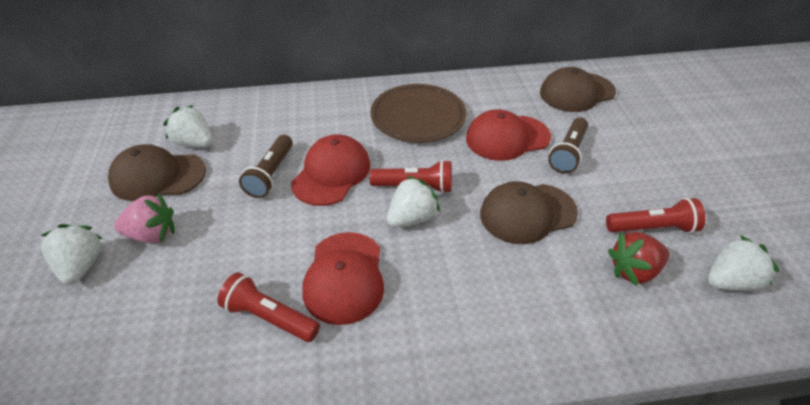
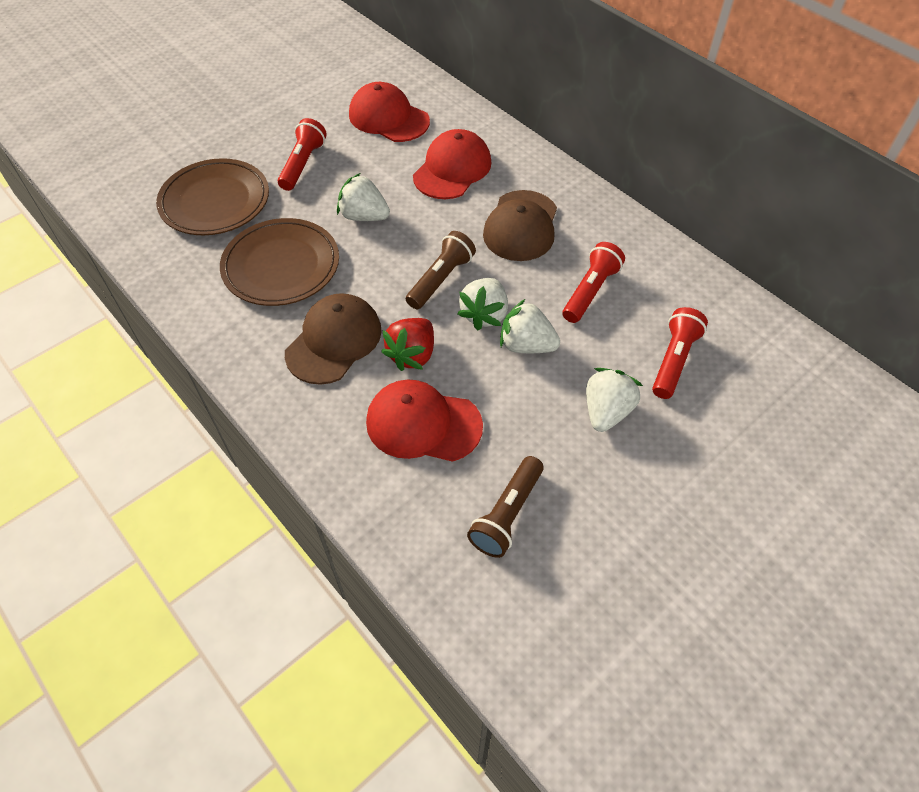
brown cap: [108,144,206,201] [480,181,578,244] [540,67,616,112] = 3 -> [285,293,382,385] [483,190,557,261] = 2
brown plate: [371,84,466,142] = 1 -> [156,158,269,235] [220,218,339,306] = 2
pink strawberry: [114,193,175,243] = 1 -> none = 0

